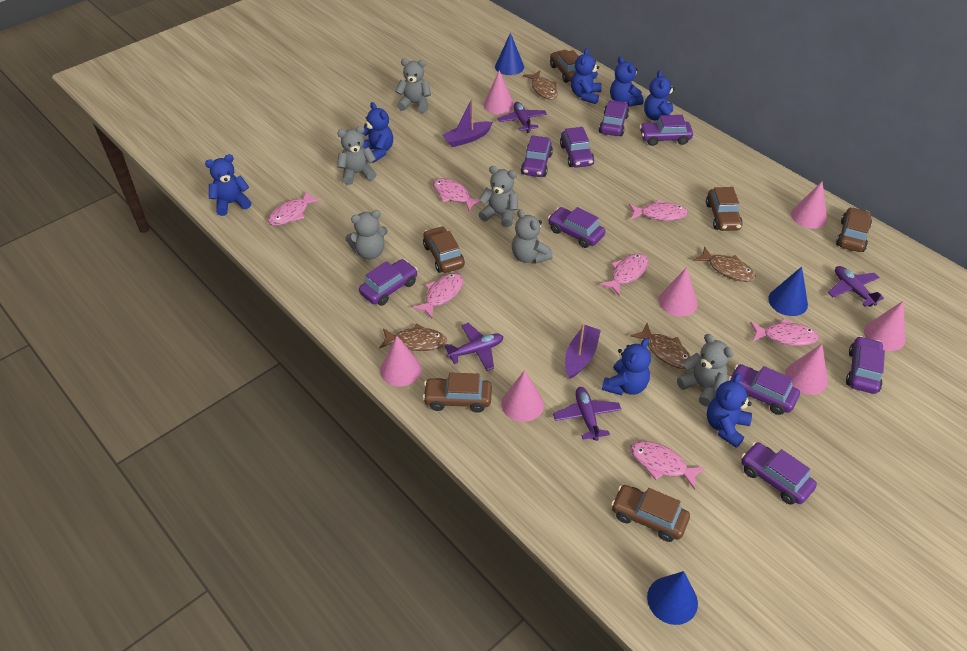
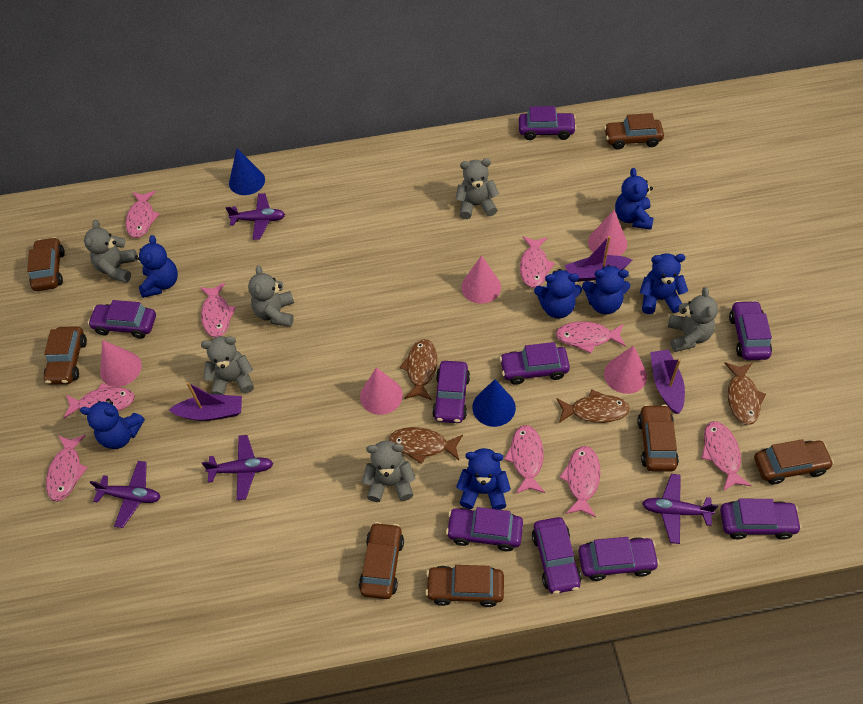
blue cone: [495,33,524,75] [647,571,698,625] [768,267,808,316] = 3 -> [229,148,265,195] [472,379,516,427] = 2
brown car: [423,226,465,273] [423,373,492,413] [550,50,579,83] [611,485,690,542] [706,187,743,231] [836,207,872,252] = 6 -> [27,237,65,291] [44,326,87,385] [359,522,404,599] [425,565,504,607] [604,113,664,149] [637,404,679,472] [754,439,834,484] = 7
pink cone: [380,336,421,387] [483,70,514,114] [501,370,544,422] [659,267,698,317] [785,344,828,395] [791,181,827,229] [864,301,905,351] = 7 -> [100,340,142,387] [360,367,403,415] [461,255,501,304] [588,210,627,256] [604,345,647,394] = 5
pink fish: [268,191,322,226] [412,273,463,318] [433,178,482,211] [599,254,648,296] [629,200,688,221] [630,441,705,490] [750,319,819,346] = 7 -> [46,435,88,502] [64,383,135,419] [126,191,160,238] [200,282,236,337] [504,425,545,493] [520,236,555,288] [556,321,626,353] [559,446,600,517] [701,421,752,491] = 9
purple boat: [442,98,493,147] [565,323,601,379] = 2 -> [169,382,242,421] [565,236,632,282] [650,350,685,414] = 3

